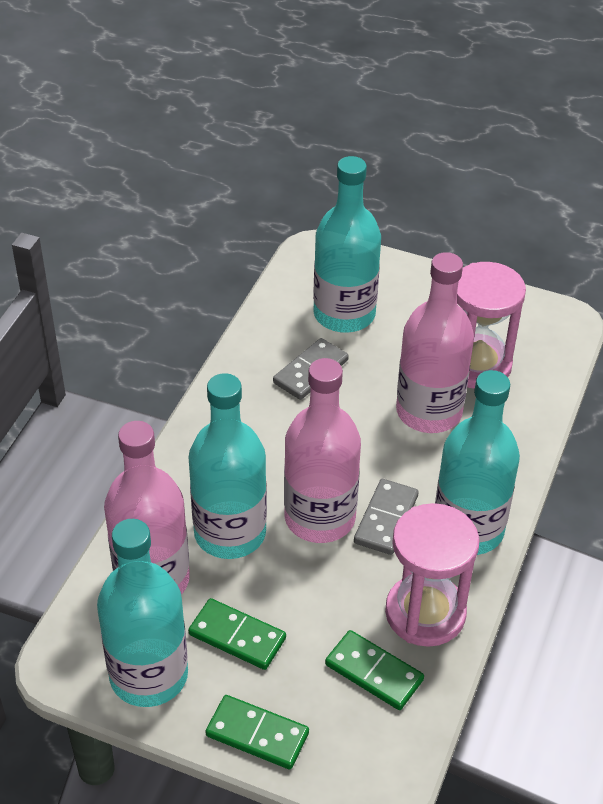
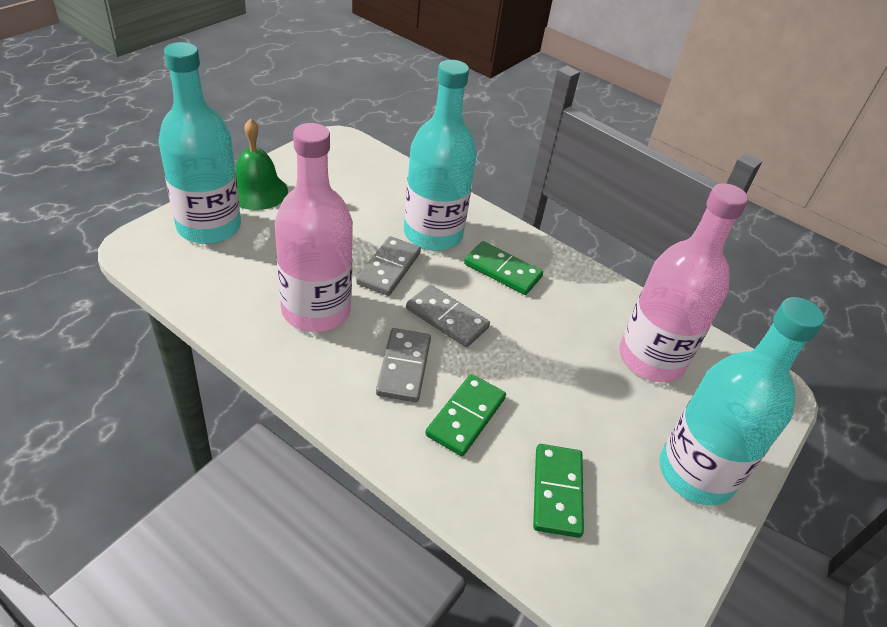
green bell: none = 0 -> [235,118,288,210] = 1
grey domino: [273,338,349,400] [354,479,419,555] = 2 -> [356,236,421,296] [376,328,431,402] [406,285,490,347] = 3
pink bottle: [104,421,190,594] [284,358,361,543] [396,252,474,433] = 3 -> [275,123,353,332] [619,183,748,382] = 2
pink hourglass: [385,503,479,647] [457,262,526,389] = 2 -> none = 0
turquoise bottle: [97,519,188,707] [188,373,267,559] [313,156,381,333] [435,370,520,555] = 4 -> [158,42,241,244] [404,60,477,251] [659,297,825,505] = 3

